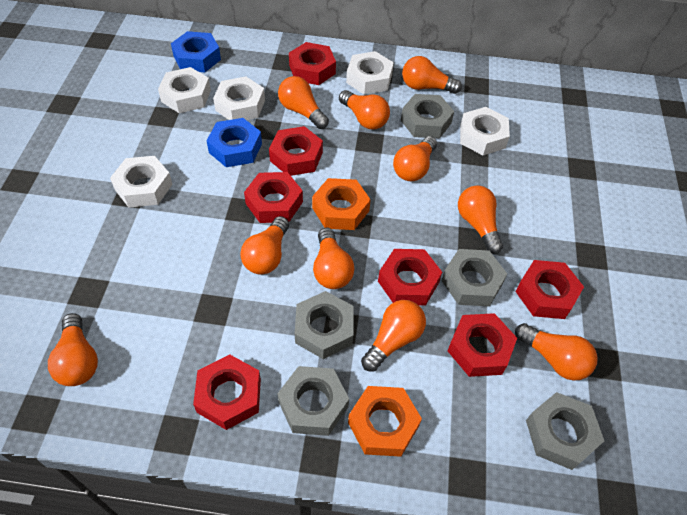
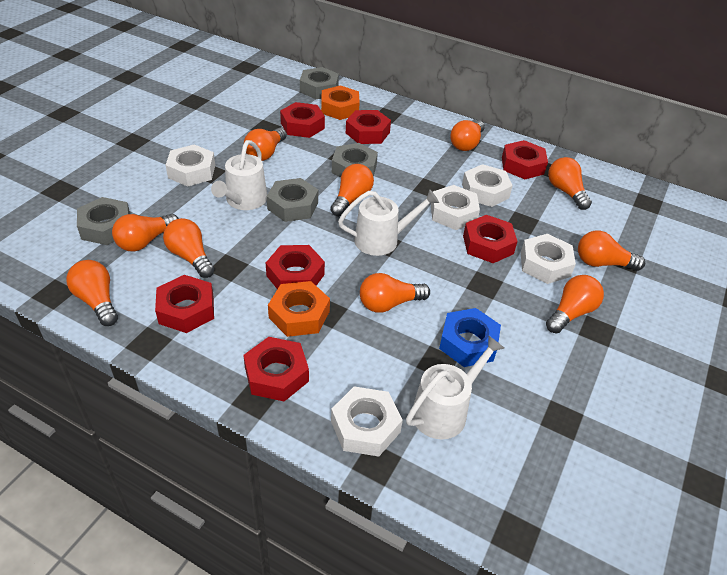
blue nut: [171,31,221,72] [206,118,262,167] = 2 -> [439,308,501,367] = 1
grey nut: [277,366,349,436] [295,291,354,359] [401,94,454,139] [442,249,507,307] [526,392,604,470] = 5 -> [77,197,130,245] [267,178,318,222] [300,67,339,99] [332,143,378,178] = 4
white watering can: none = 0 -> [211,140,267,210] [338,189,439,256] [406,335,504,440] = 3

